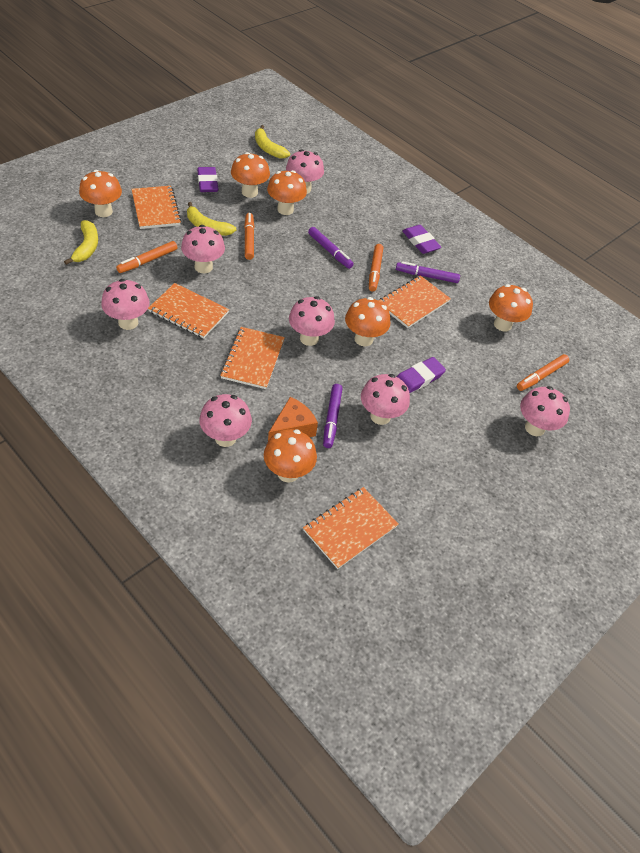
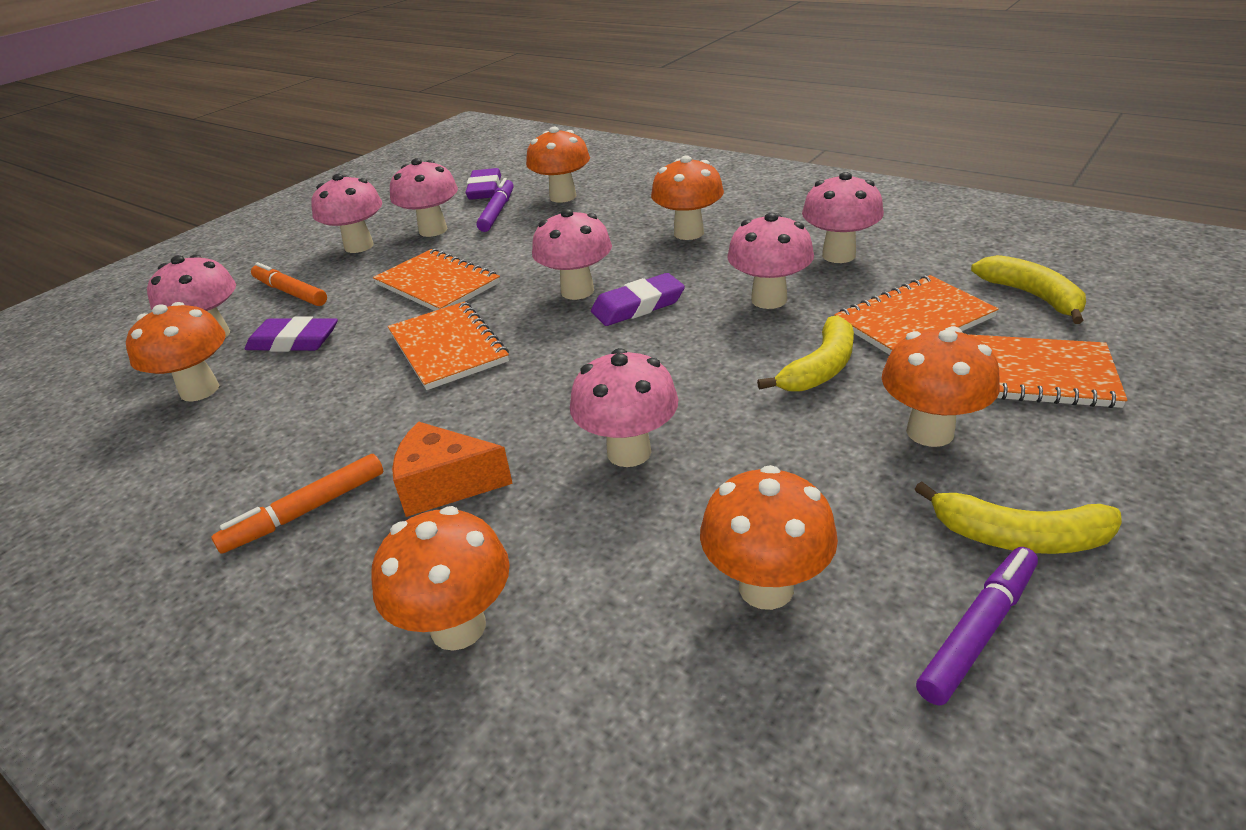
orange marker: [116,241,178,273] [244,213,254,260] [369,244,383,291] [517,354,569,391] = 4 -> [211,454,383,554] [251,262,327,306] = 2
orange notebook: [132,186,182,229] [148,283,229,339] [220,327,285,389] [303,487,399,569] [379,276,451,328] = 5 -> [373,249,500,311] [388,301,509,390] [834,275,999,355] [968,334,1127,408] = 4
purple marker: [308,227,354,269] [323,384,343,448] [396,261,460,283] = 3 -> [477,178,514,232] [916,547,1038,706] = 2

